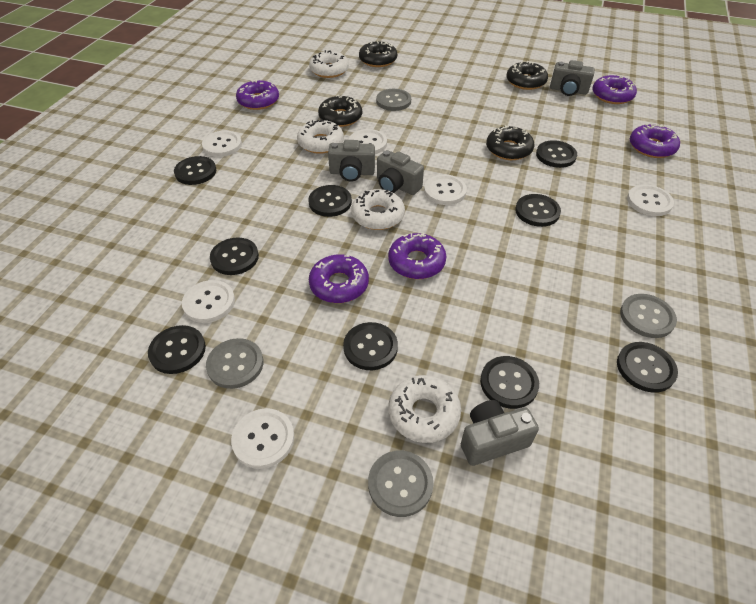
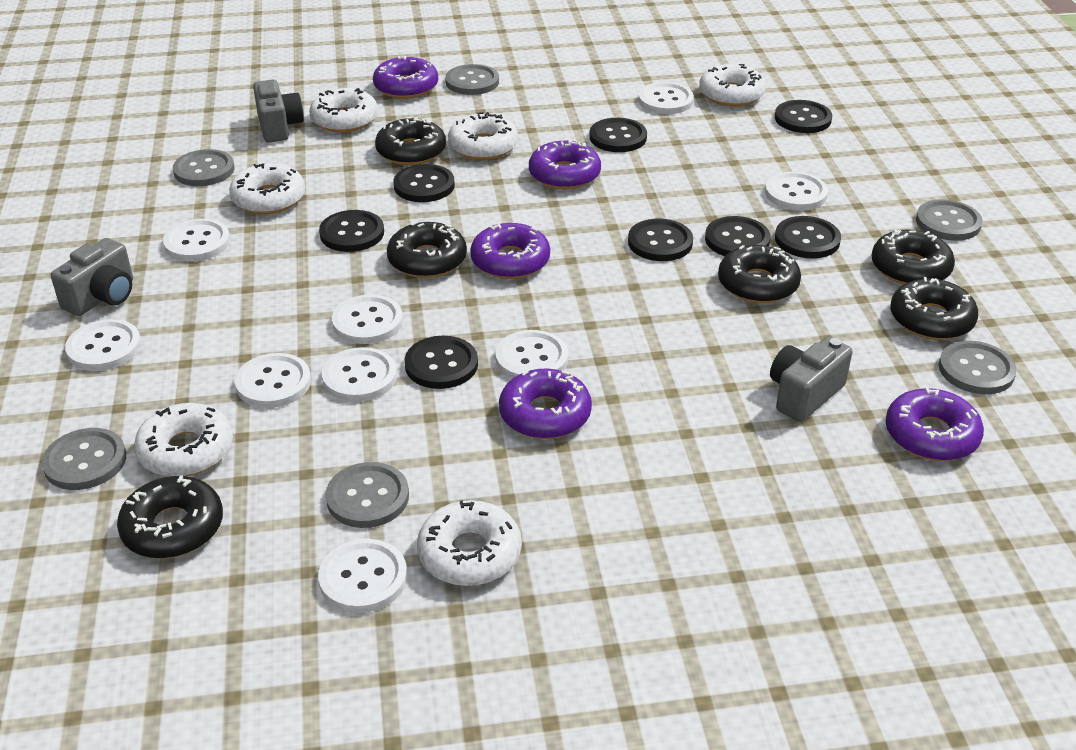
black button: [148,325,206,374] [174,156,216,185] [210,238,259,275] [308,185,352,217] [343,322,398,370] [480,356,539,409] [515,194,561,227] [536,140,577,168] [617,342,678,393] = 9 -> [319,210,384,252] [394,164,455,202] [405,336,478,389] [589,118,647,152] [628,219,693,261] [705,216,771,256] [775,100,832,133] [775,216,841,259] = 8
black donut: [318,95,362,127] [359,41,397,67] [486,125,534,160] [506,61,548,90] = 4 -> [117,475,223,559] [375,117,446,165] [387,222,467,278] [718,245,801,303] [871,229,955,285] [890,277,978,340] = 6
grey button: [206,338,263,389] [368,450,433,517] [376,89,411,111] [620,294,677,338] = 4 -> [42,428,126,490] [173,149,235,186] [326,462,409,528] [445,64,499,95] [916,199,983,241] [939,341,1017,394] = 6
grey camera: [328,140,375,182] [377,150,424,195] [461,400,539,466] [550,60,595,96] = 4 -> [51,238,133,316] [253,80,304,143] [770,337,852,422] = 3
white button: [182,280,235,323] [202,131,242,157] [231,408,294,469] [349,129,387,154] [424,175,467,205] [627,185,674,216] = 6 -> [65,319,141,371] [163,219,230,262] [235,353,311,408] [318,539,407,613] [322,347,397,402] [332,295,403,344] [495,330,568,379] [638,82,694,114] [765,172,828,211] = 9
white donut: [297,119,344,154] [309,50,349,78] [351,189,405,230] [388,375,461,443] = 4 -> [134,403,233,477] [229,163,305,214] [309,88,378,132] [417,500,522,586] [448,112,518,160] [699,64,766,107] = 6

